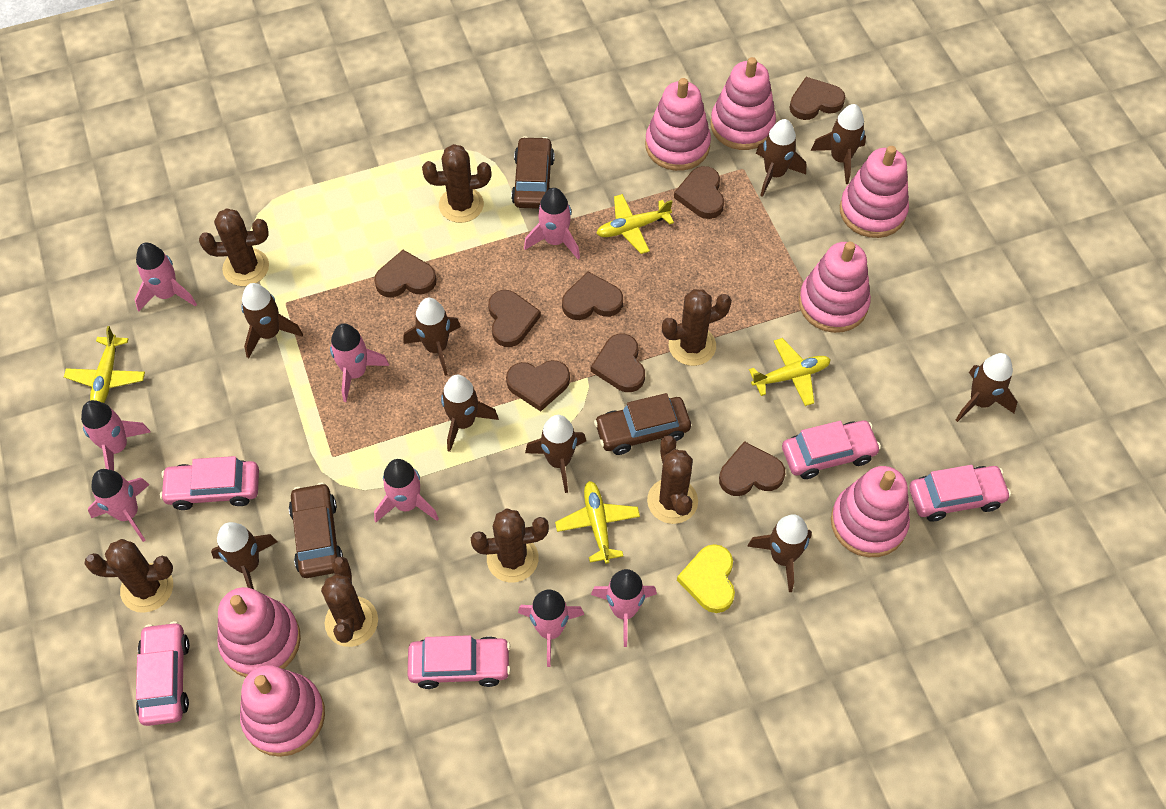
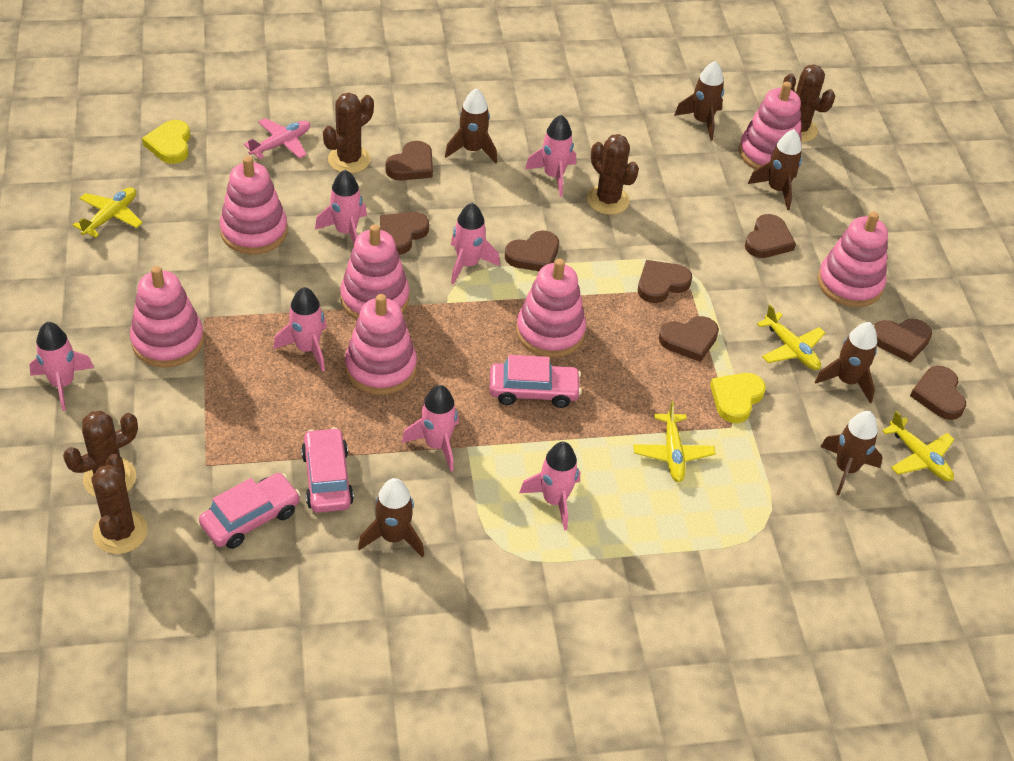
brown cactus: [85,539,173,613] [199,208,269,286] [321,557,378,647] [422,144,491,223] [471,508,549,582] [647,435,698,524] [662,289,732,366] = 7 -> [63,411,138,497] [91,454,148,554] [323,92,374,173] [587,134,639,215] [783,64,835,142] = 5
brown car: [289,483,343,578] [511,136,555,209] [594,393,691,455] = 3 -> none = 0
brown rocket: [211,522,278,589] [241,283,303,358] [403,298,461,376] [441,375,499,452] [525,415,586,493] [747,514,812,592] [756,119,806,197] [811,104,866,184] [956,353,1017,422] = 9 -> [358,478,424,558] [445,88,497,163] [674,61,724,141] [748,129,802,210] [815,322,877,403] [820,411,883,496] = 6
pink car: [136,621,190,726] [160,456,259,510] [408,635,511,689] [782,420,881,479] [909,465,1011,522] = 5 -> [199,473,301,549] [301,427,354,513] [489,355,582,408] = 3
pink plane: none = 0 -> [243,118,310,159] = 1
pink rocket: [81,400,151,471] [88,469,149,542] [135,242,197,312] [330,323,389,402] [374,459,439,522] [518,589,584,667] [524,188,580,260] [591,569,657,647] = 8 -> [29,322,94,411] [273,287,327,372] [315,170,367,244] [402,385,459,471] [451,203,500,284] [519,442,580,530] [525,115,576,197] = 7
yellow heart: [677,544,735,613] = 1 -> [142,120,190,164] [710,373,766,423] = 2

